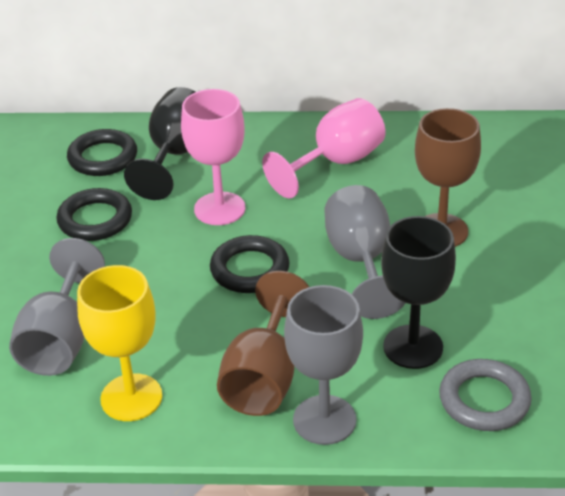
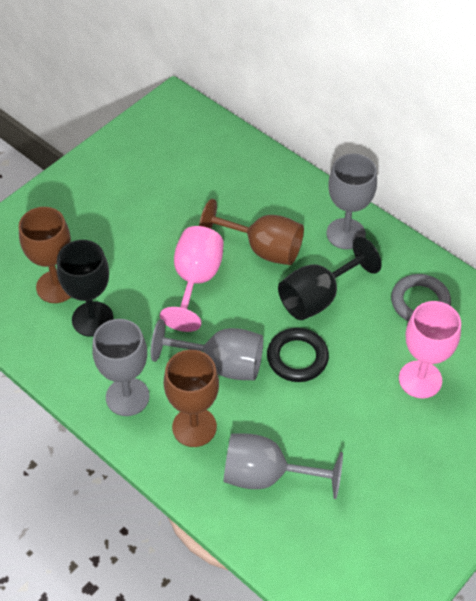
black ring: [56,188,132,241] [67,129,137,176] [210,235,289,293] = 3 -> [267,328,329,382] = 1
brown goblet: [217,271,309,416] [415,108,481,247] = 2 -> [19,207,71,303] [164,350,219,447] [199,199,304,265] = 3
grey goblet: [9,238,105,376] [284,285,363,445] [325,185,405,319] = 3 -> [92,319,149,416] [151,319,263,380] [223,433,343,499] [326,154,377,249] = 4
yellow goblet: [77,265,162,421] = 1 -> none = 0

